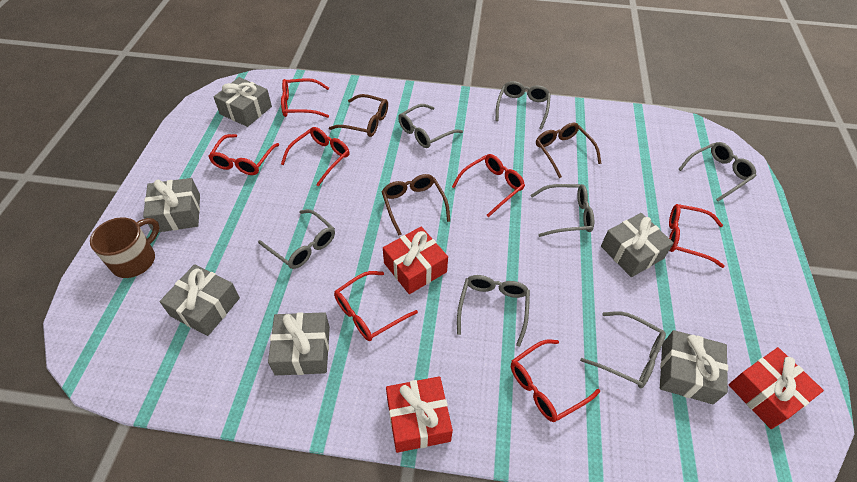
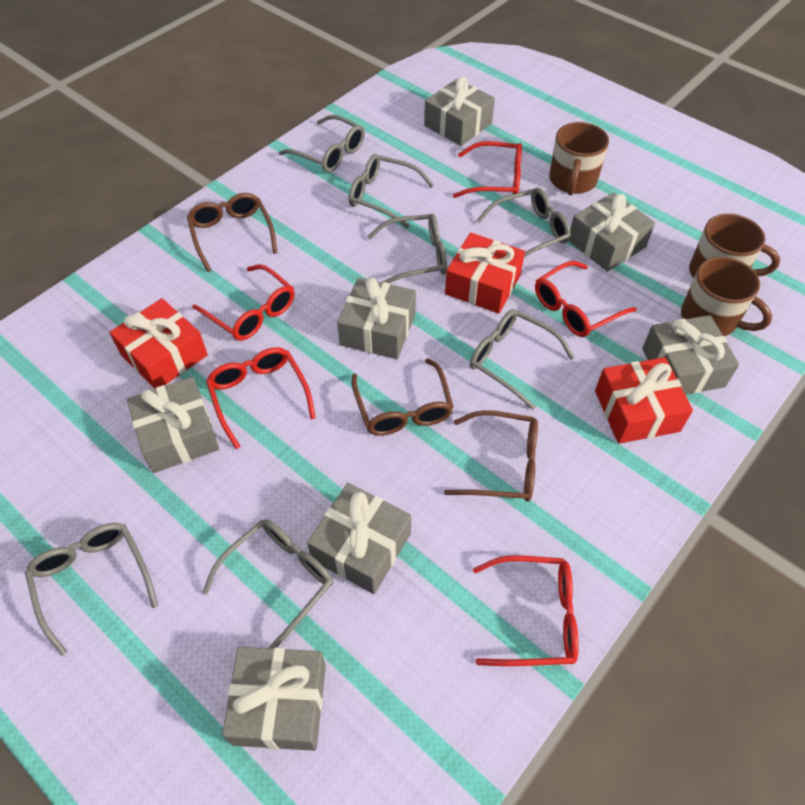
brown mug: [90,217,159,278] = 1 -> [549,122,609,195] [681,257,772,336] [689,214,780,278] = 3
grey gift: [143,178,200,232] [160,264,240,336] [214,77,272,127] [268,312,330,376] [601,213,674,277] [660,330,728,404] = 6 -> [127,377,219,473] [222,647,326,751] [307,483,411,594] [337,277,416,359] [424,77,495,146] [569,192,655,272] [642,315,739,395] = 7
red glasses: [208,134,279,175] [281,78,329,118] [281,127,350,187] [334,271,418,341] [452,154,525,217] [511,339,600,422] [669,204,725,268] = 7 -> [192,264,295,341] [206,347,316,449] [453,141,522,198] [473,555,579,666] [535,261,637,337] = 5

